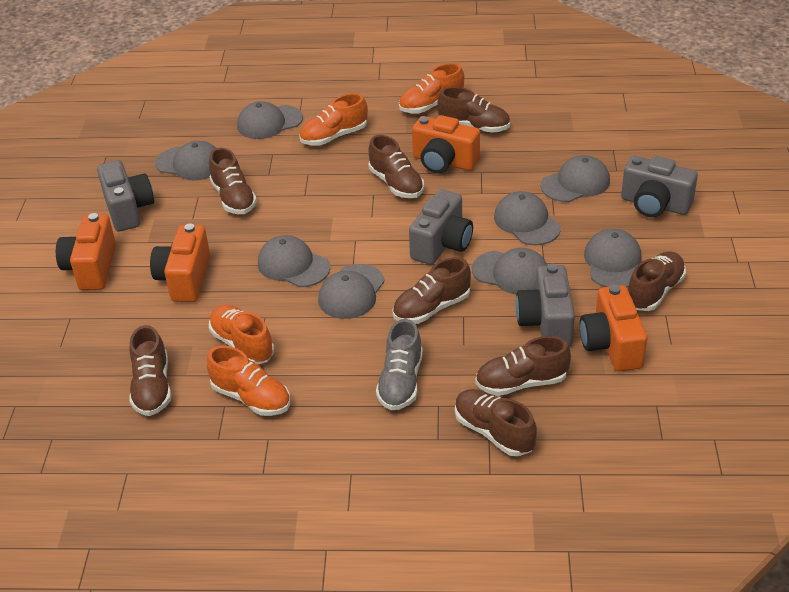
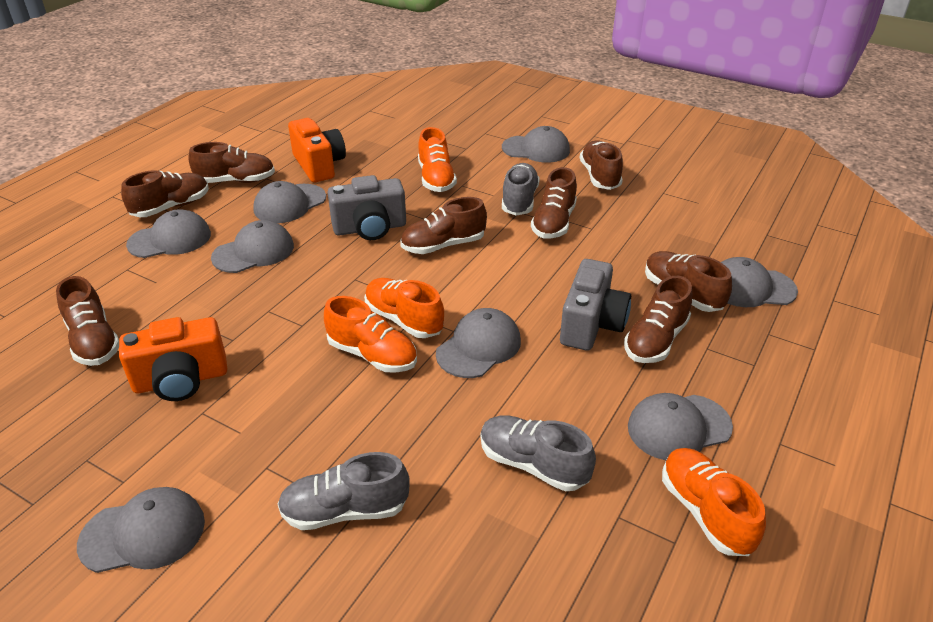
grey camera: [97,160,154,232] [409,189,473,265] [515,264,575,347] [621,156,698,217] = 4 -> [328,175,406,240] [560,259,631,351] = 2
grey shoe: [376,319,423,411] = 1 -> [277,452,410,530] [481,415,596,491] [502,163,540,215] = 3
orange camera: [56,213,116,290] [150,223,210,302] [412,115,480,173] [579,285,647,371] = 4 -> [119,317,227,401] [288,118,346,182] = 2

